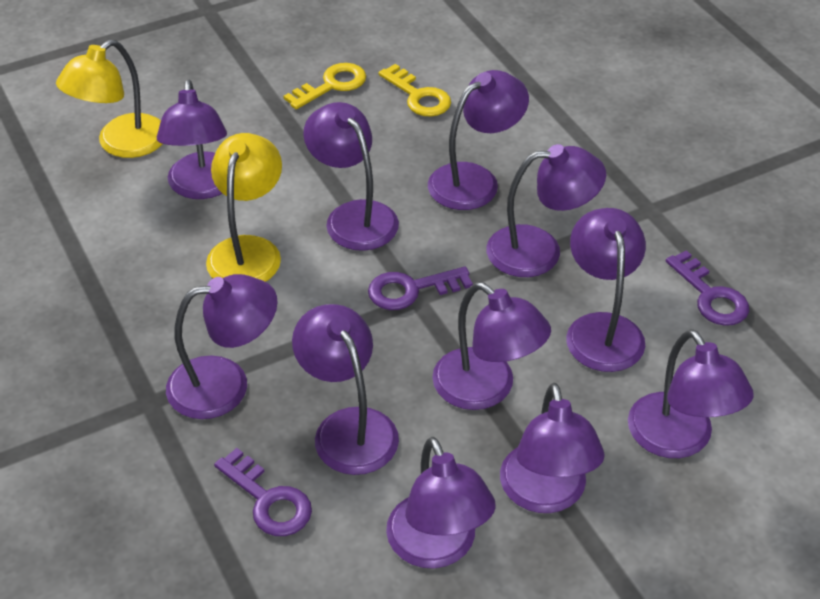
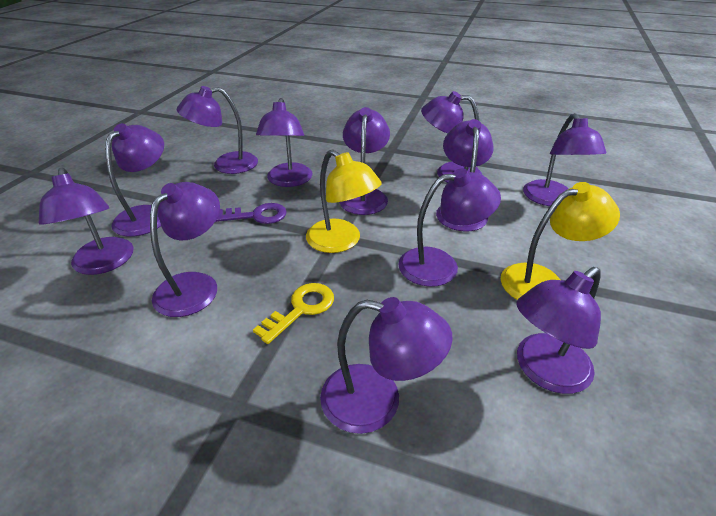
purple key: [214,448,312,536] [368,267,473,310] [666,250,749,326] = 3 -> [215,203,287,224] = 1
purple lamp: [157,79,227,199] [166,274,278,419] [292,304,399,475] [303,102,399,251] [386,437,496,569] [428,70,529,210] [432,282,551,410] [486,144,606,277] [500,383,605,513] [566,208,646,372] [628,329,754,458] = 11 -> [39,168,134,275] [105,123,164,237] [150,182,220,317] [177,86,258,174] [256,98,313,187] [320,297,453,434] [339,107,390,215] [398,168,501,287] [421,91,482,183] [436,119,494,232] [516,267,601,394] [523,113,606,206] = 12
yellow key: [283,63,366,109] [378,64,451,117] = 2 -> [253,283,334,344] = 1

